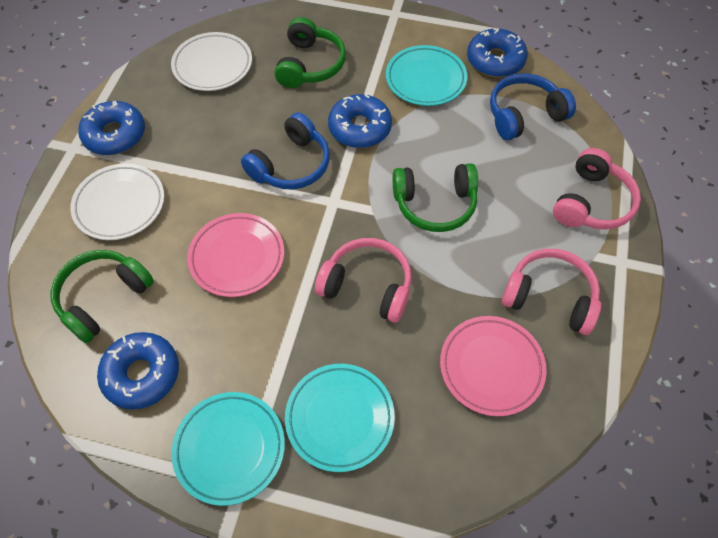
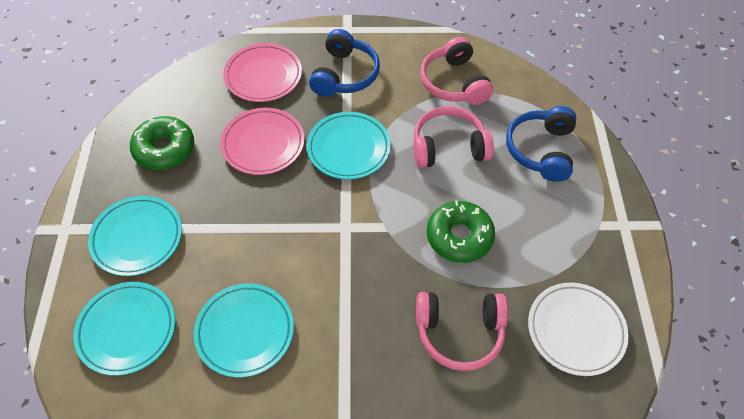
blue donut: [78,101,145,155] [97,332,179,410] [328,94,392,148] [467,28,528,77] = 4 -> none = 0
green donut: none = 0 -> [130,116,194,170] [427,201,495,263] = 2
green headphones: [51,250,154,343] [275,17,346,88] [393,163,478,232] = 3 -> none = 0
turquoise plate: [172,392,285,506] [285,364,395,472] [386,45,467,106] = 3 -> [73,282,175,376] [88,196,182,276] [194,283,294,378] [307,112,391,179] = 4
white plate: [70,163,164,240] [171,32,252,91] = 2 -> [528,283,629,376] = 1

